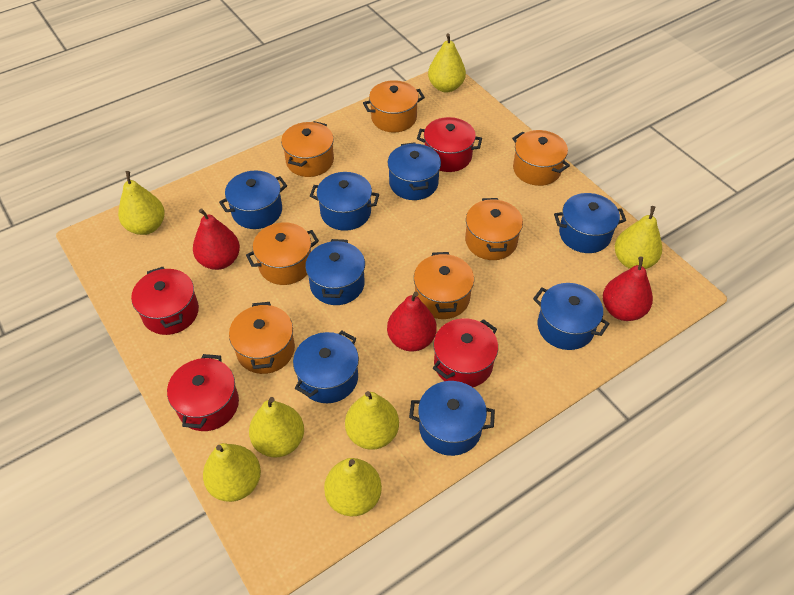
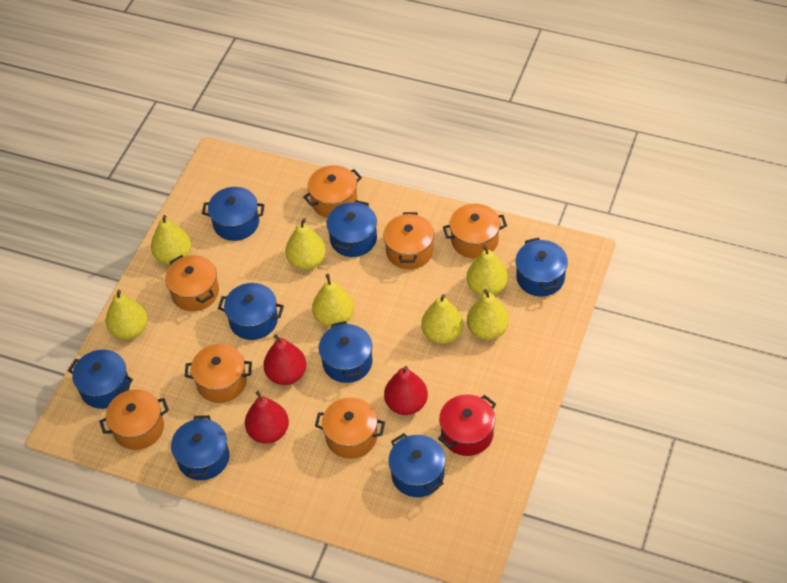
red pot: [131,267,199,335] [167,354,239,431] [417,117,482,172] [433,318,498,387] = 4 -> [438,394,496,456] = 1

